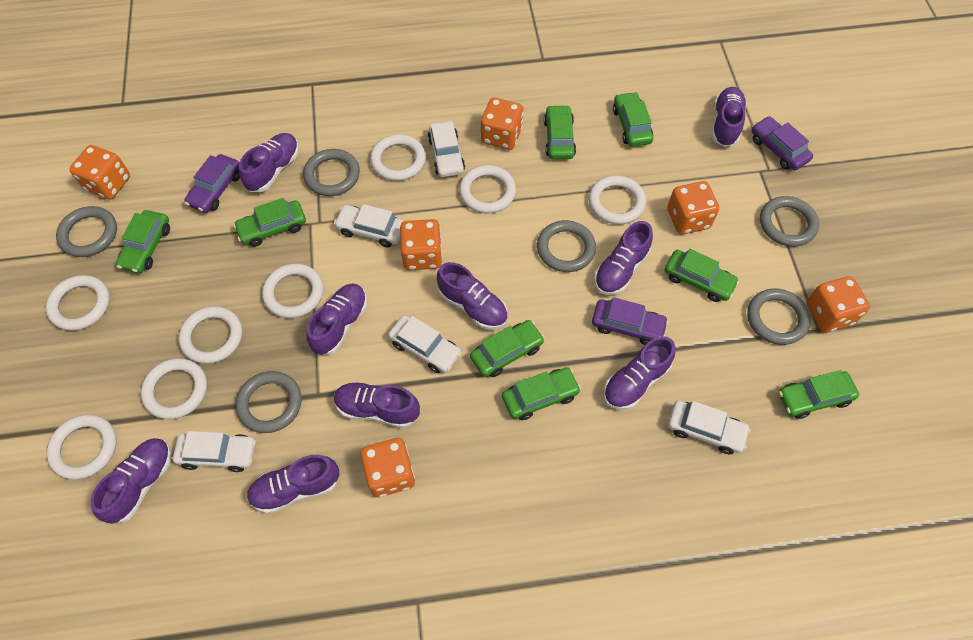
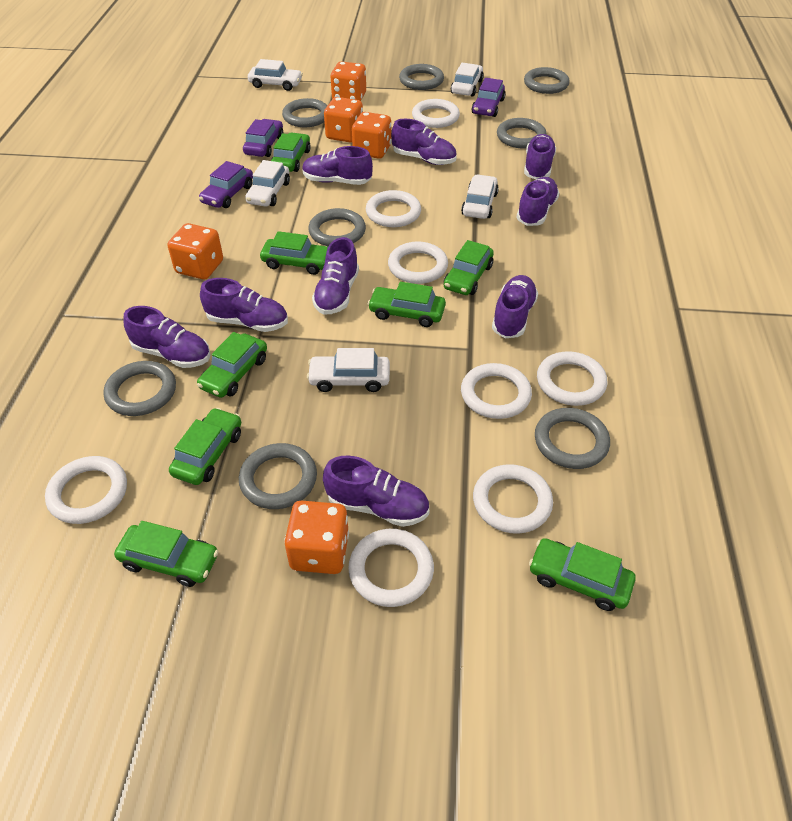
grey ring: [56,206,117,257] [236,371,302,433] [303,149,360,196] [537,220,596,272] [747,289,811,345] [760,196,819,247] = 6 -> [103,361,176,416] [239,443,317,509] [282,98,328,127] [308,208,366,246] [399,64,444,90] [497,118,547,149] [524,67,570,94] [535,408,610,469] = 8
orange dice: [69,145,130,200] [360,438,415,498] [400,219,442,270] [481,97,523,150] [667,181,719,235] [806,276,870,333] = 6 -> [168,223,223,279] [284,501,349,574] [324,97,363,143] [330,61,366,101] [352,112,391,159] = 5

